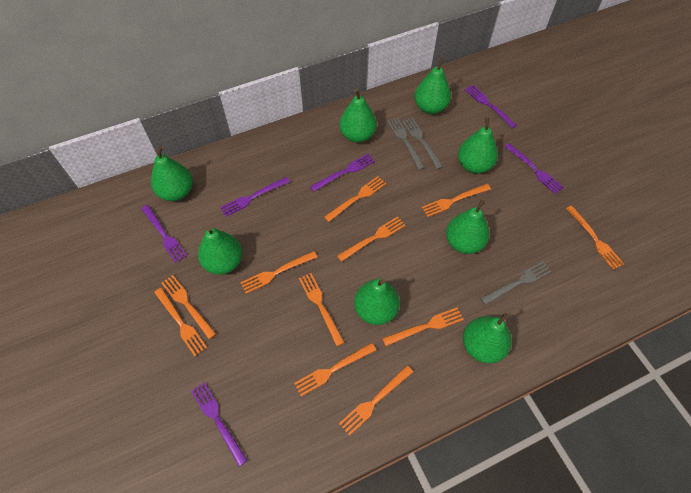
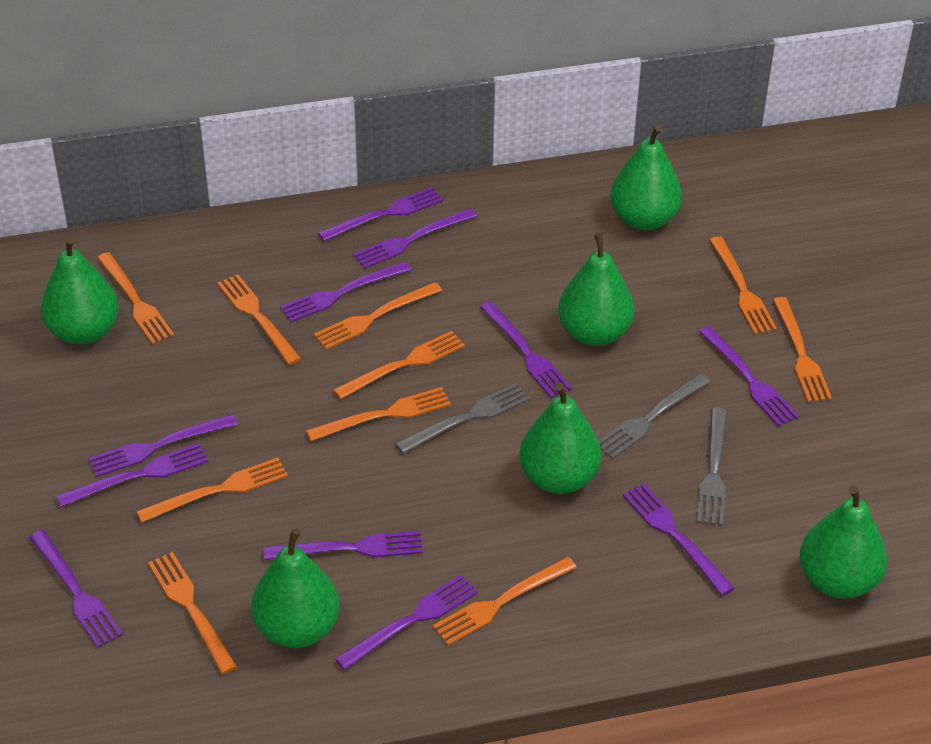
green pear: [151,146,193,201] [198,226,242,275] [339,89,377,143] [354,279,400,325] [414,57,451,114] [446,200,490,254] [458,117,498,174] [463,313,512,364] = 8 -> [41,237,119,345] [251,528,340,648] [519,383,601,494] [558,233,634,346] [610,125,682,230] [800,486,887,599] = 6
orange fork: [154,288,207,356] [161,275,216,339] [240,251,317,294] [294,343,376,397] [299,273,345,346] [324,176,386,222] [337,216,406,262] [339,365,413,436] [382,308,464,346] [421,184,491,217] [566,206,624,270] = 11 -> [97,252,174,344] [136,458,288,523] [148,552,237,674] [217,274,301,365] [306,387,451,441] [314,282,442,350] [333,331,465,399] [433,557,577,645] [710,236,777,334] [773,297,832,402] = 10
purple fork: [141,205,187,263] [191,382,248,467] [220,177,290,217] [310,154,375,192] [465,85,517,128] [504,143,564,194] = 6 -> [29,530,123,648] [56,443,208,507] [89,414,238,477] [264,531,423,560] [280,261,411,322] [318,187,443,241] [335,575,478,670] [353,208,477,269] [480,301,572,399] [623,483,735,596] [699,326,799,427] = 11

